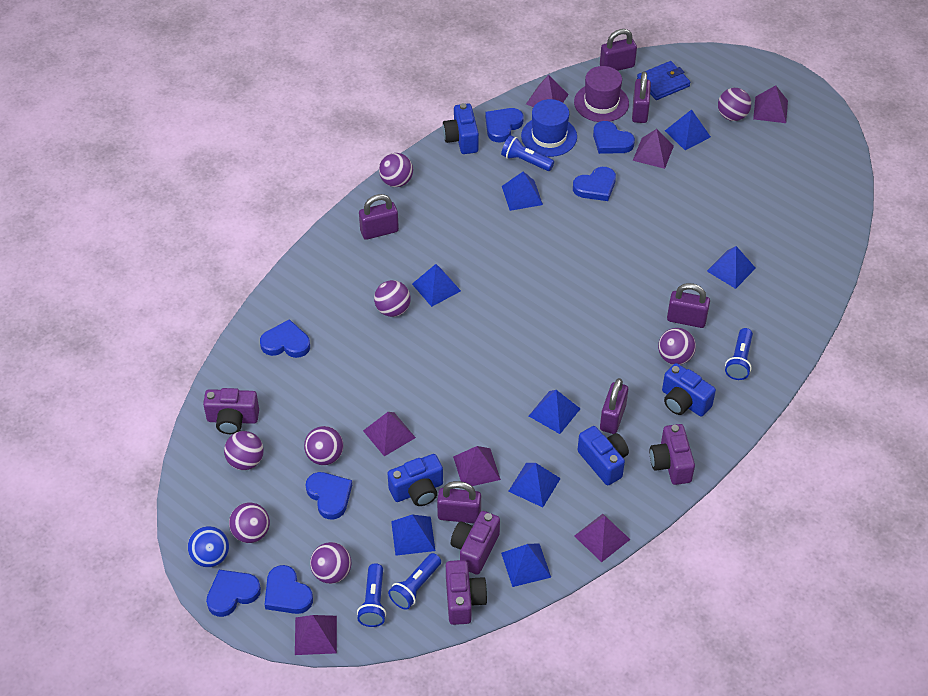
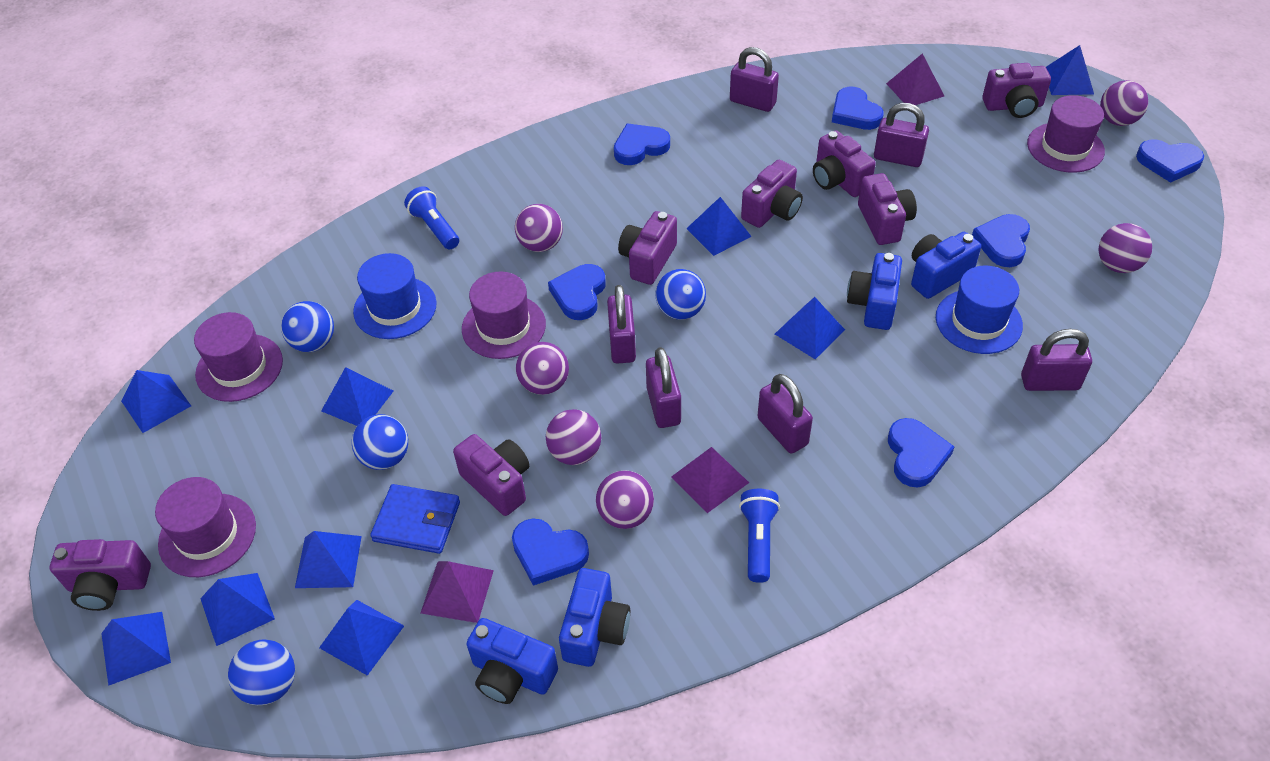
blue ball: [188,526,229,567] = 1 -> [228,640,295,705] [281,301,334,352] [352,414,408,470] [655,269,706,320] = 4
blue flashlight: [357,563,386,627] [388,553,441,610] [501,135,554,171] [725,328,753,380] = 4 -> [404,186,459,249] [739,489,780,583] = 2
blue hat: [521,99,577,157] = 1 -> [353,253,437,339] [936,266,1023,354] = 2
blue pyramid: [391,515,435,556] [412,264,461,307] [501,543,551,587] [502,171,543,211] [508,463,561,507] [529,390,580,434] [665,109,711,150] [707,246,756,289] = 8 -> [101,612,171,686] [121,370,191,433] [200,573,275,646] [295,531,362,588] [319,600,404,675] [321,367,393,426] [686,197,752,256] [775,297,845,359] [1046,45,1094,95] = 9
purple ball: [224,431,264,470] [229,503,270,543] [304,426,343,465] [310,542,351,584] [374,280,411,317] [379,153,413,187] [658,328,696,365] [718,88,751,121] = 8 -> [515,204,563,252] [516,342,569,395] [546,409,601,465] [596,470,654,529] [1098,223,1152,273] [1100,80,1148,126] = 6
purple camera: [203,388,259,434] [446,560,488,625] [451,511,500,575] [650,424,695,485] = 4 -> [50,539,151,611] [453,434,530,516] [618,211,677,285] [741,160,803,228] [813,130,876,197] [858,173,917,245] [982,63,1051,118] = 7
purple hat: [574,66,629,122] = 1 -> [155,477,256,577] [194,312,283,402] [462,272,546,359] [1027,95,1105,173] = 4
purple pyramid: [295,615,337,655] [363,412,416,457] [453,446,501,486] [526,75,569,107] [574,514,631,562] [633,129,674,169] [753,85,788,123] = 7 -> [421,561,494,623] [671,447,749,513] [886,53,944,105] = 3

